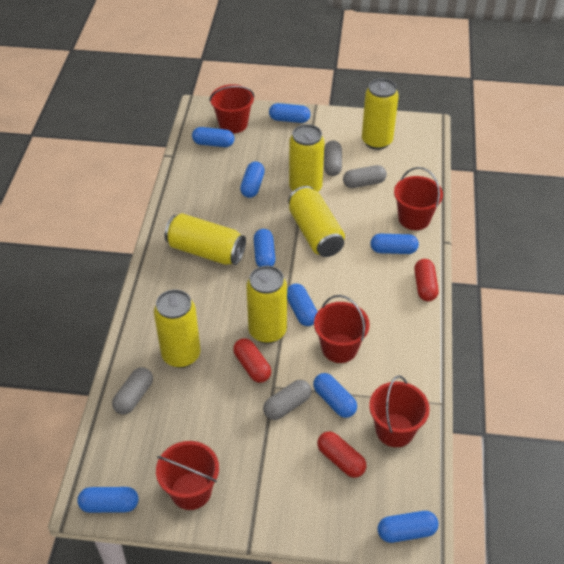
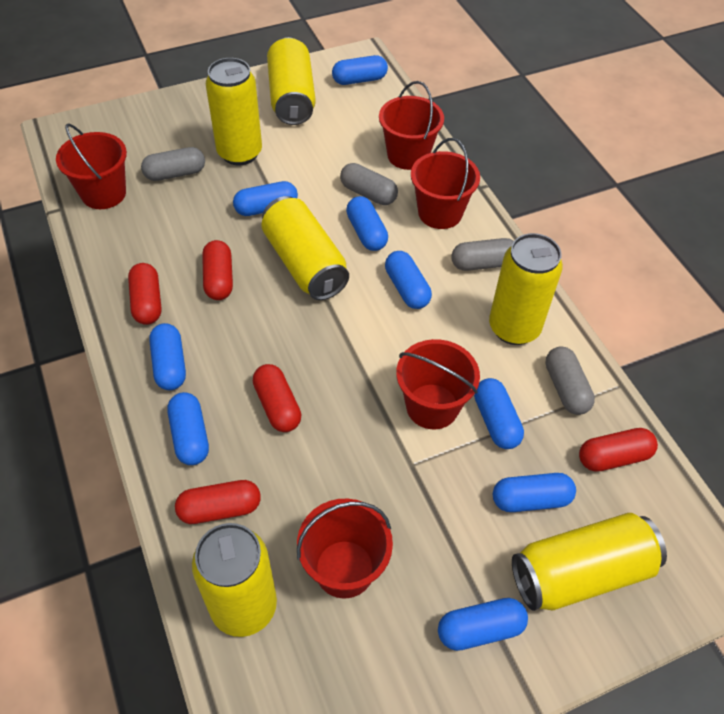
red capsule: [233,338,271,383] [317,431,366,478] [414,259,439,301] = 3 -> [128,263,161,325] [175,480,261,524] [202,240,233,300] [253,364,301,432] [579,428,658,472] = 5

